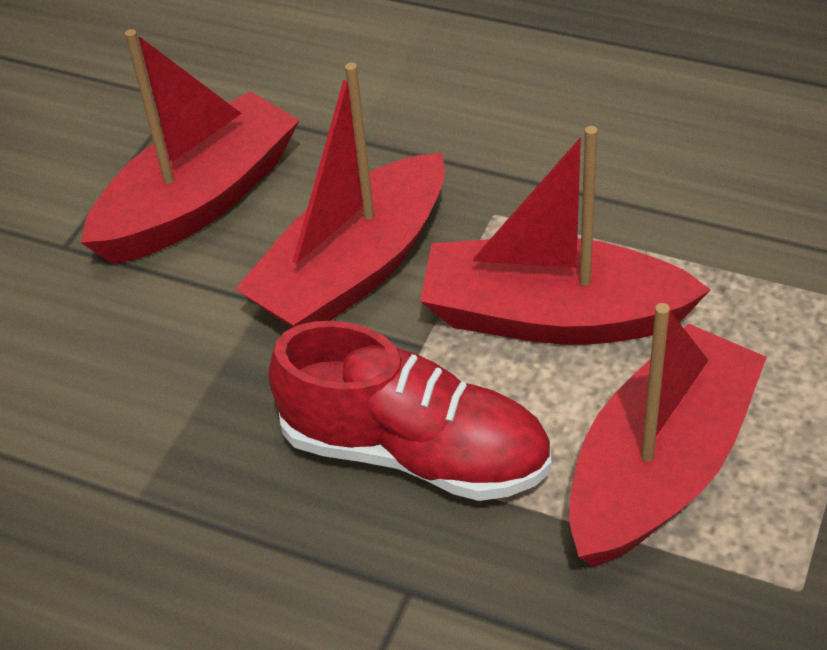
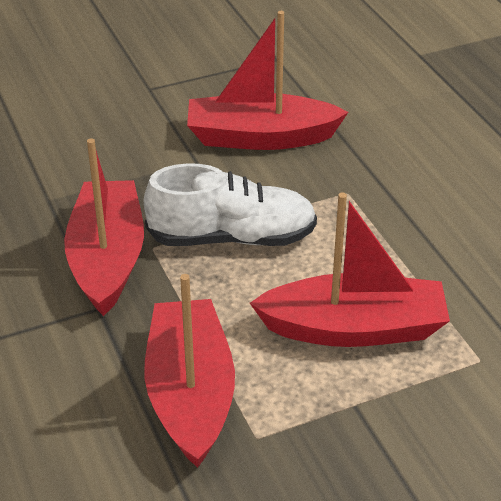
red shoe: [268,321,551,501] = 1 -> none = 0
white shoe: none = 0 -> [144,163,317,246] = 1

